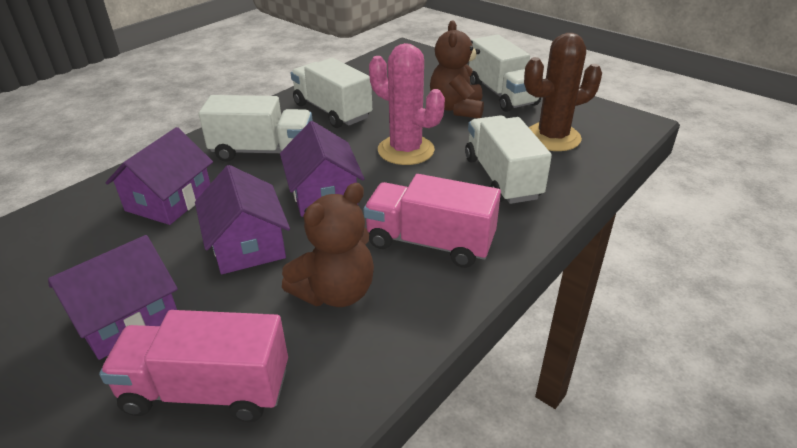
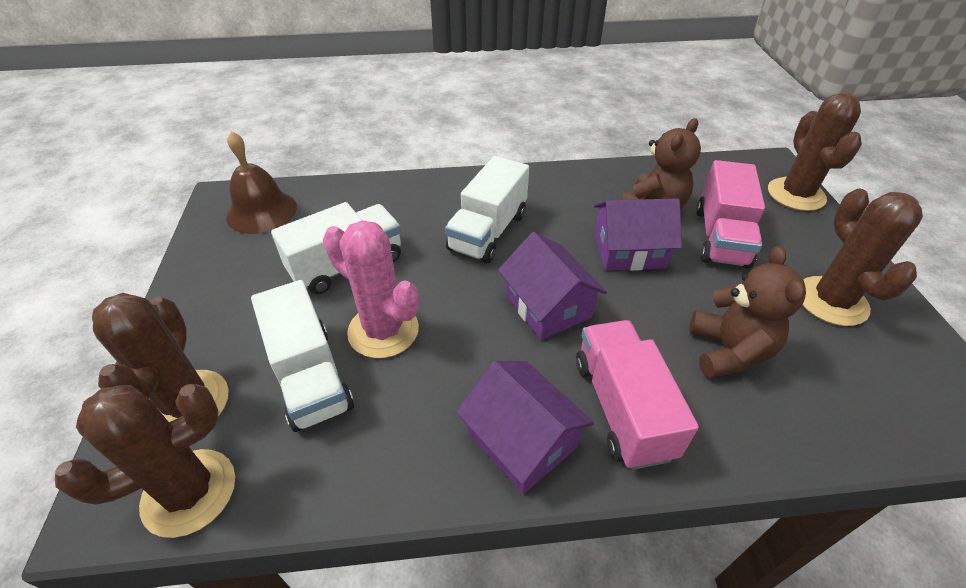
brown bell: none = 0 -> [226,131,297,234] = 1
brown cactus: [524,33,602,151] = 1 -> [55,384,235,538] [92,293,229,422] [768,93,862,211] [802,189,923,326] = 4
purple house: [48,235,178,360] [106,127,213,225] [195,165,290,274] [280,121,365,217] = 4 -> [456,361,594,494] [498,232,607,340] [594,198,682,271] = 3
white truck: [199,95,312,162] [291,58,372,128] [465,115,552,204] [469,35,541,112] = 4 -> [251,280,354,432] [271,202,401,294] [445,156,529,263] = 3

